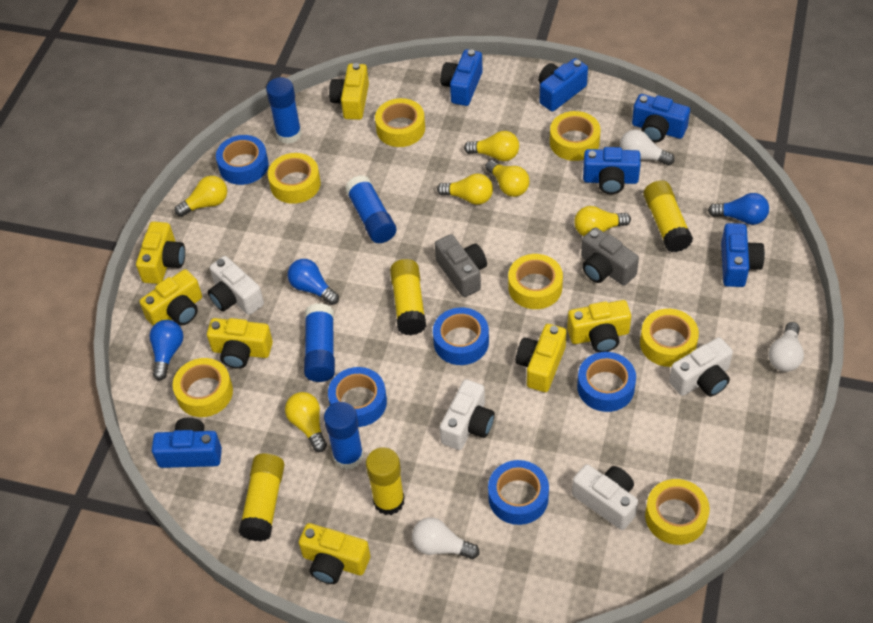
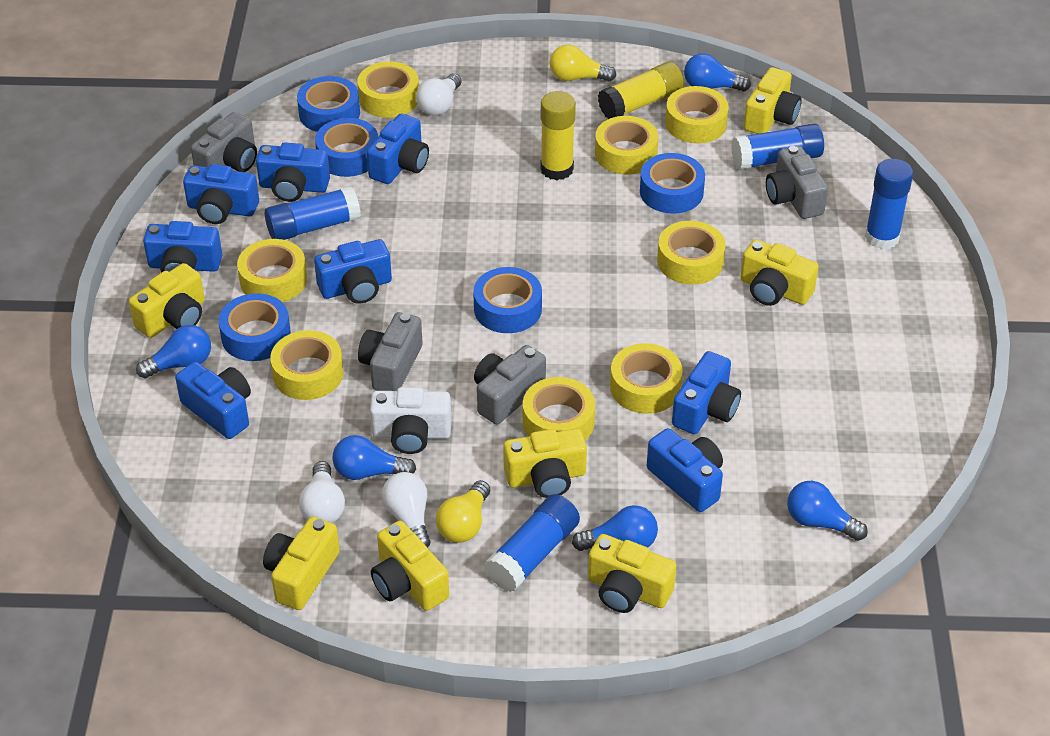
blue camera: [152,418,222,468] [440,49,483,106] [538,58,588,111] [583,147,641,194] [632,94,690,142] [721,223,765,287] = 6 -> [143,221,222,273] [175,362,251,439] [183,164,259,224] [256,142,330,202] [314,239,392,304] [367,114,429,184] [647,428,723,512] [672,351,741,434] = 8
blue light bulb: [149,320,183,380] [288,259,339,305] [708,193,769,225] = 3 -> [136,325,211,379] [332,435,416,480] [572,505,658,551] [684,53,751,92] [787,481,868,541] = 5
grey camera: [435,234,487,297] [581,227,639,286] = 2 -> [191,112,257,172] [358,312,423,391] [474,345,546,425] [766,146,828,219] = 4
white camera: [208,256,264,315] [440,379,495,450] [572,464,638,530] [669,337,733,397] = 4 -> [370,387,451,454] = 1
yellow glue stick: [239,453,284,541] [366,447,405,515] [390,259,426,335] [643,180,693,252] = 4 -> [540,91,576,180] [598,62,684,119] = 2
yellow light bulb: [174,176,227,217] [285,392,327,452] [437,174,493,205] [464,131,519,161] [485,160,530,197] [574,206,631,236] = 6 -> [436,480,490,543] [550,44,616,82] = 2
yellow tape: [172,358,233,417] [268,153,321,204] [375,98,425,147] [508,254,563,309] [550,111,601,161] [640,309,699,367] [645,479,710,545] = 7 -> [237,239,307,302] [270,330,343,400] [357,62,419,118] [523,377,595,440] [595,116,658,175] [610,343,683,414] [657,221,726,285] [665,86,729,143] = 8

